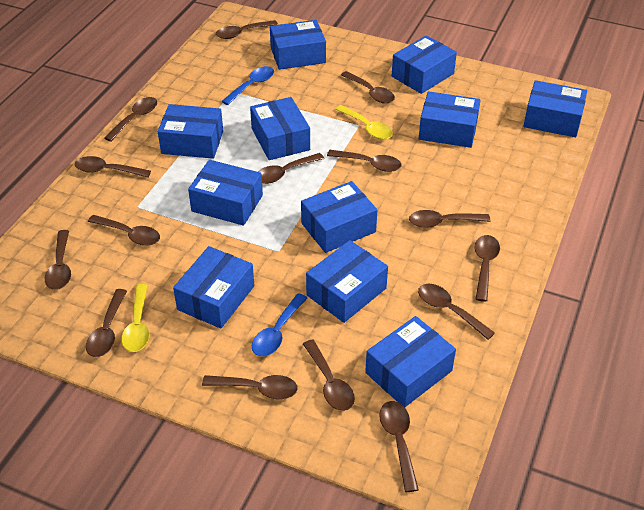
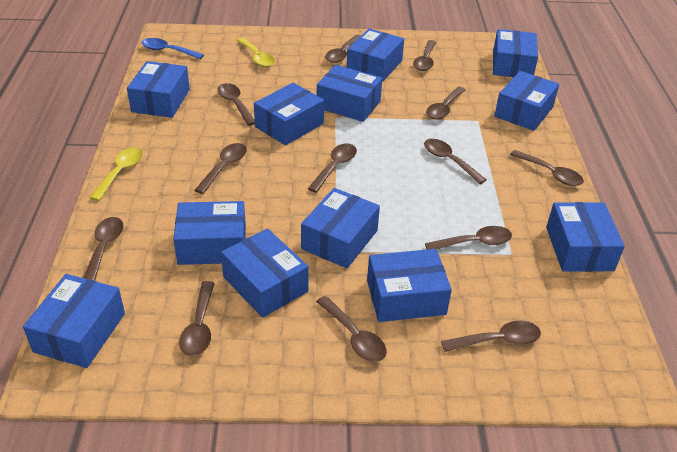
blue box: [158,104,223,159] [173,246,254,329] [188,160,263,226] [250,97,310,160] [270,20,326,70] [301,181,377,253] [306,240,388,323] [365,316,456,407] [392,35,457,94] [419,91,481,148] [523,80,587,137] = 11 -> [23,274,125,368] [127,61,190,118] [173,201,246,265] [221,228,309,318] [254,83,324,145] [301,188,380,268] [317,65,382,122] [346,29,404,82] [367,249,452,322] [493,29,538,77] [495,71,559,131] [546,202,625,272] = 12
blue spoon: [222,66,274,105] [252,293,307,356] = 2 -> [142,38,204,59] = 1
brown spoon: [45,230,71,290] [75,156,151,177] [86,289,127,357] [88,215,160,246] [104,97,157,142] [202,375,298,399] [216,20,278,39] [258,153,324,184] [303,340,355,411] [327,150,402,172] [341,71,395,104] [379,401,419,492] [409,210,491,228] [418,284,495,340] [474,235,500,302] = 15 -> [84,217,123,281] [179,281,215,356] [195,143,247,194] [218,83,255,126] [308,143,357,193] [316,296,387,362] [325,35,361,63] [413,40,436,71] [424,139,486,184] [425,226,512,249] [426,87,466,120] [441,321,541,352] [510,150,584,186] = 13

